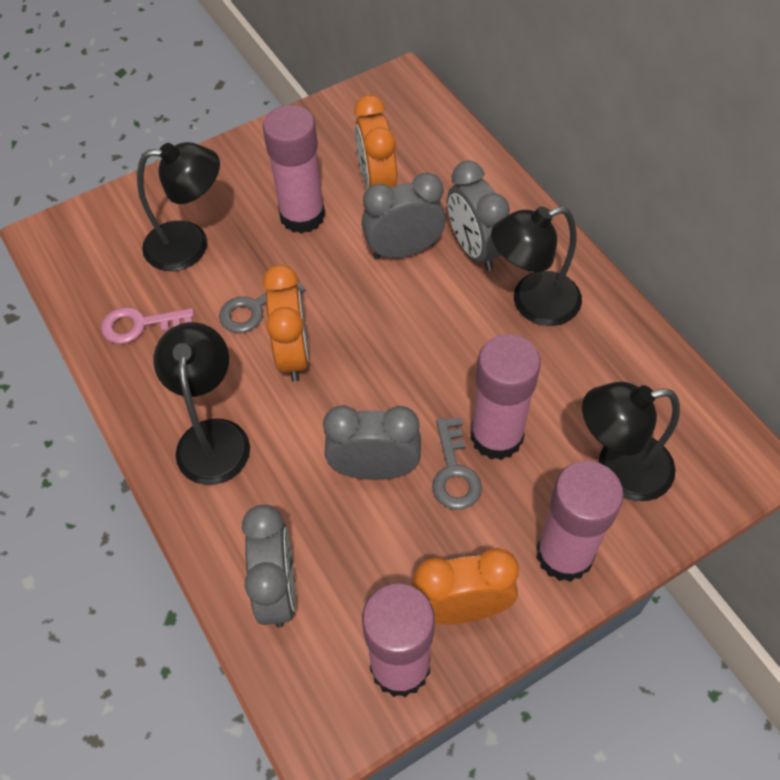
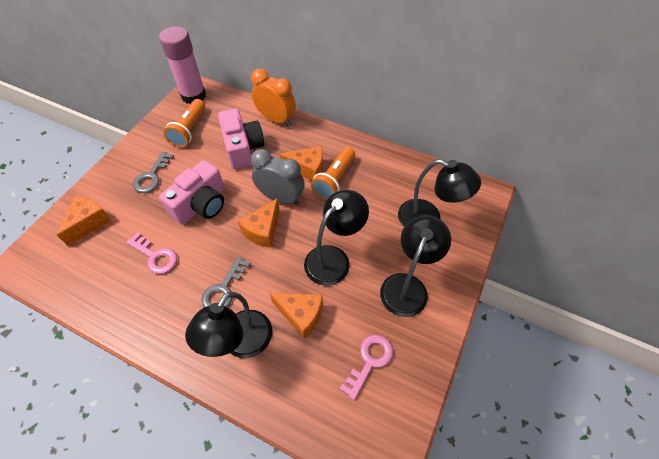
grey clock: [242,505,296,628] [323,405,421,480] [361,173,446,259] [447,161,510,271] = 4 -> [251,149,305,205] = 1
orange cheese: none = 0 -> [57,196,111,246] [238,198,280,248] [270,293,323,339] [280,146,323,181] = 4
orange clock: [263,265,309,382] [354,95,397,189] [411,548,519,625] = 3 -> [251,69,296,127] = 1
orange flashlight: none = 0 -> [163,99,205,148] [311,147,355,200] = 2
pink camera: none = 0 -> [159,160,224,225] [218,109,264,169] = 2
pink glue stick: [263,105,325,234] [362,583,435,697] [470,334,541,460] [536,461,624,582] = 4 -> [159,26,206,104] = 1
pink key: [101,307,194,344] = 1 -> [126,232,177,274] [340,335,393,400] = 2

